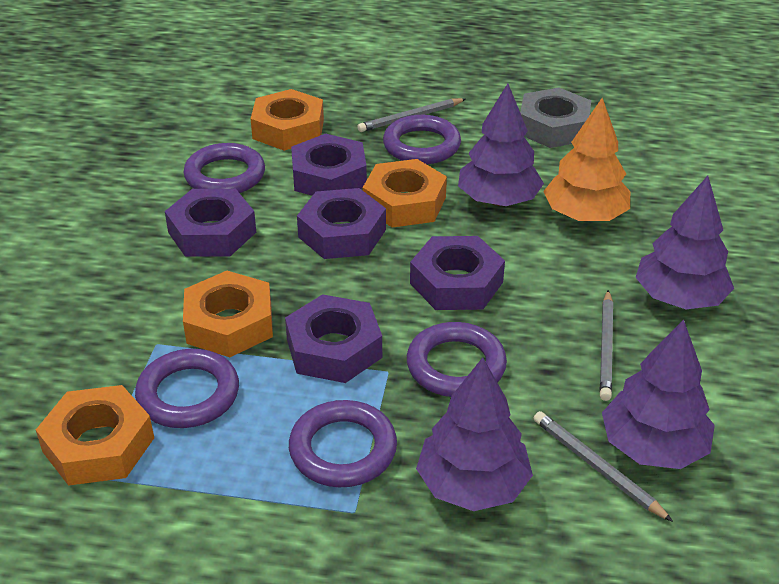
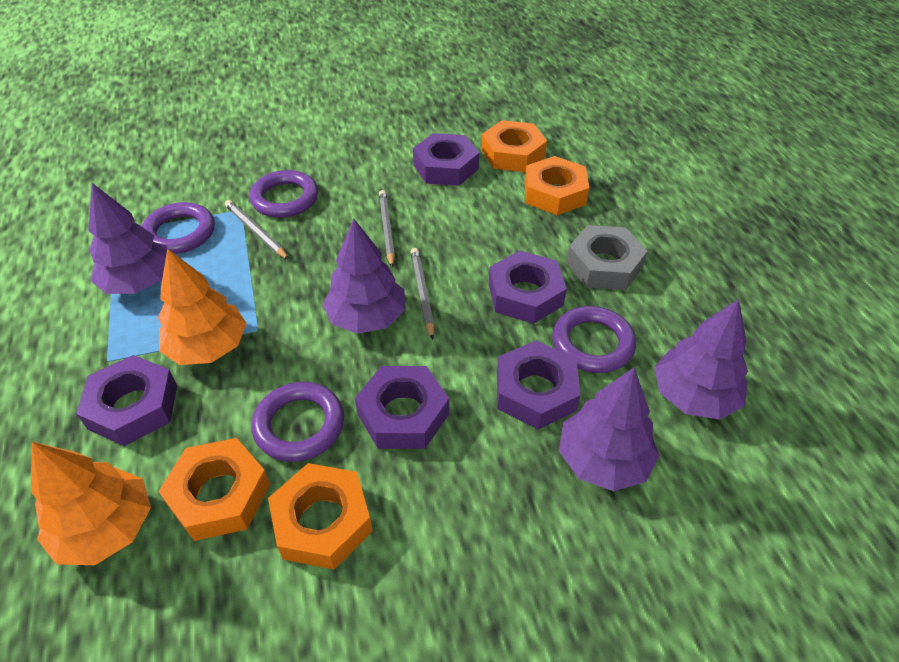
orange tree: [543,98,630,222] = 1 -> [31,442,151,565] [158,248,247,365] = 2
purple ring: [135,349,239,428] [184,143,265,193] [289,400,397,487] [383,115,461,164] [407,322,507,397] = 5 -> [142,202,215,254] [249,170,318,218] [252,382,344,462] [552,306,636,373] = 4

